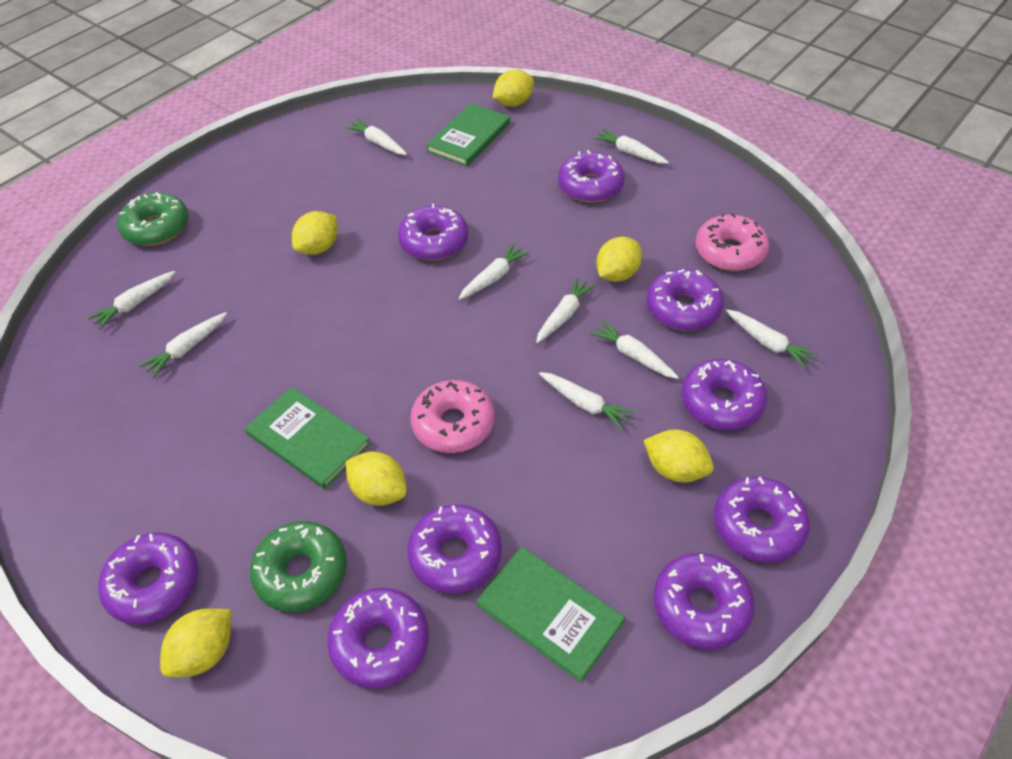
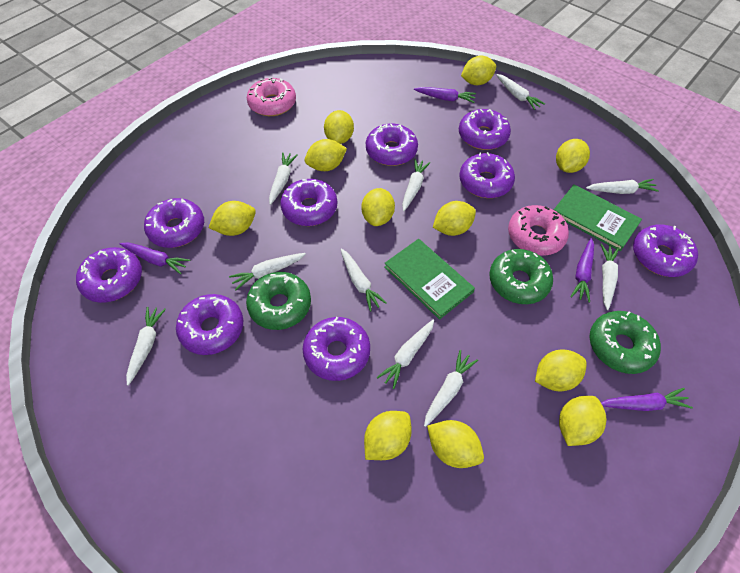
green book: [245,387,371,489] [426,103,510,166] [476,547,625,683] = 3 -> [384,239,475,320] [554,184,642,251] = 2
green donut: [117,192,189,246] [250,521,347,612] = 2 -> [246,272,311,330] [489,249,553,304] [589,311,661,374] = 3
purple carrot: none = 0 -> [120,242,190,274] [414,87,476,103] [570,238,594,303] [601,388,693,411] = 4
white carrot: [87,271,175,330] [139,312,227,378] [345,118,407,155] [458,243,530,300] [536,277,596,343] [539,372,635,430] [589,320,679,379] [593,129,669,164] [726,309,818,369] = 9 -> [126,307,166,386] [229,253,306,290] [269,152,298,205] [340,249,387,312] [377,319,434,389] [402,159,430,211] [424,350,478,427] [496,74,545,110] [586,179,659,194] [601,244,619,310] = 10
yellow lemon: [160,609,231,677] [292,211,337,255] [346,452,407,506] [492,69,534,107] [596,237,642,282] [643,430,714,483] = 6 -> [209,201,256,236] [305,139,347,171] [324,110,354,144] [361,188,395,226] [364,411,412,460] [427,420,484,468] [433,201,476,236] [461,55,496,85] [535,349,587,391] [556,139,590,173] [559,396,606,446] = 11

